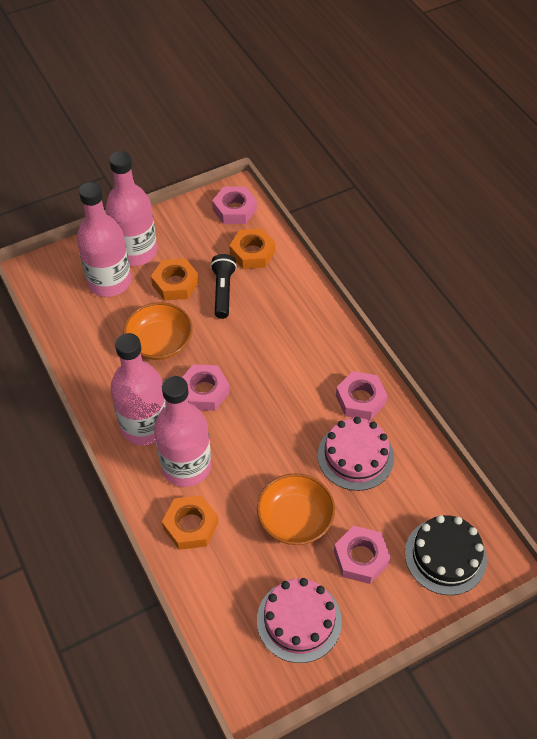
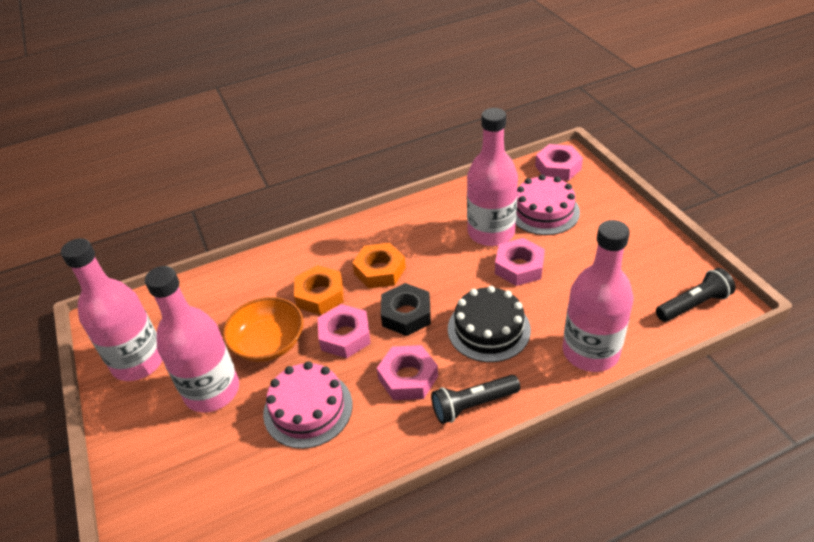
black flashlight: [210,254,237,319] = 1 -> [431,375,520,424] [656,268,736,322] = 2
black nut: none = 0 -> [381,283,431,336] = 1
orange bowl: [123,302,193,360] [257,473,335,545] = 2 -> [223,297,303,362] = 1
orange nut: [151,258,199,300] [162,495,218,550] [229,228,275,269] = 3 -> [294,265,344,315] [352,243,406,289] = 2

